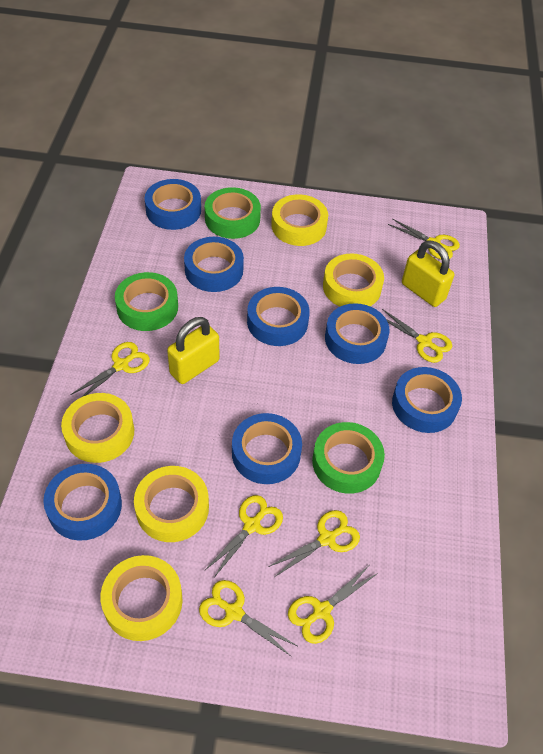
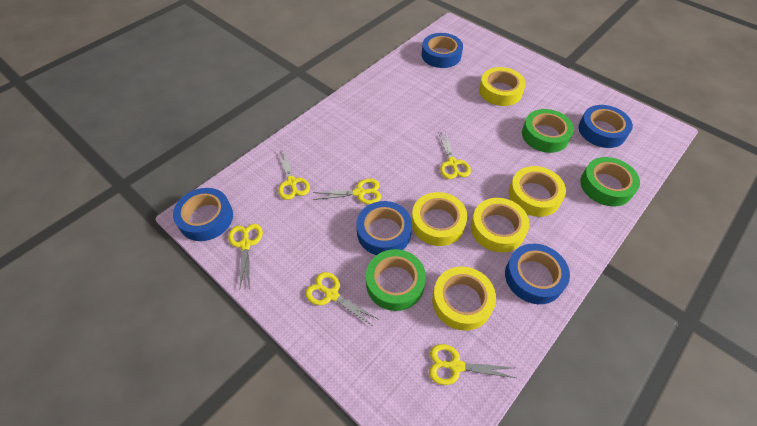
blue tape: [43,464,122,541] [145,179,201,230] [184,237,244,292] [232,413,302,484] [247,287,310,346] [325,303,390,364] [392,367,462,433] = 7 -> [173,188,233,241] [357,201,412,255] [422,33,463,68] [505,244,570,304] [578,105,633,148] = 5
yellow padlock: [167,317,219,384] [402,240,454,307] = 2 -> none = 0
yellow scissors: [70,342,150,397] [199,580,297,657] [204,495,283,579] [268,510,360,577] [288,566,378,644] [382,309,452,363] [388,218,460,259] = 7 -> [228,224,263,287] [278,150,310,200] [305,272,378,327] [313,179,381,204] [429,344,516,385] [438,131,471,179] = 6

